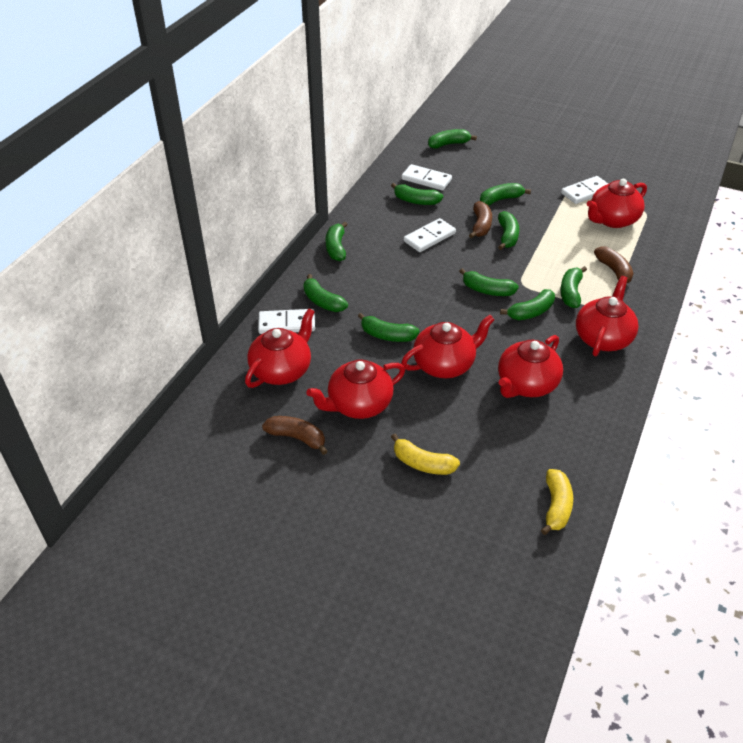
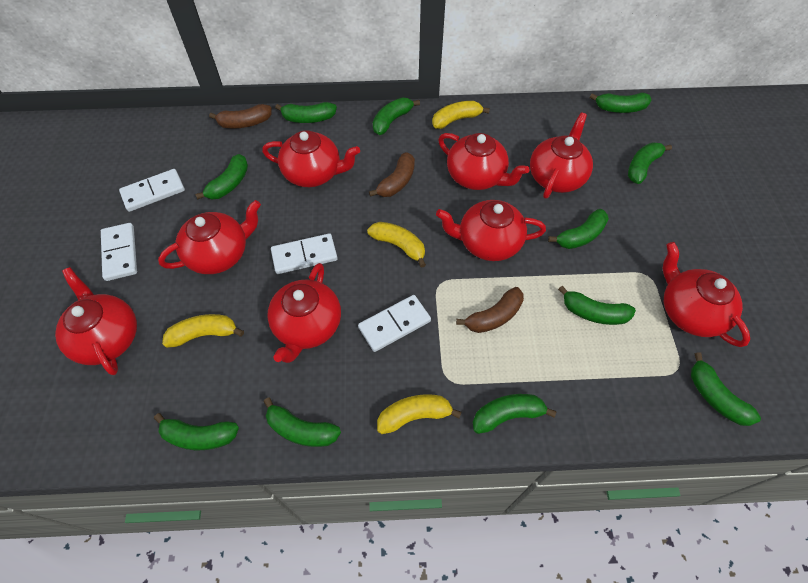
green banana: [303,274,348,312] [326,221,348,261] [358,313,420,342] [391,183,443,205] [428,129,477,148] [459,268,519,296] [480,183,531,206] [498,211,519,250] [500,289,555,320] [560,266,587,308] = 10 -> [154,413,239,450] [195,154,248,199] [263,398,341,447] [275,102,337,123] [373,98,420,135] [472,394,556,434] [548,209,609,249] [558,286,636,325] [590,92,651,113] [628,142,672,184] [691,352,761,426] = 11
red teapot: [245,309,315,388] [306,360,405,419] [401,315,495,378] [498,335,563,398] [576,276,639,356] [587,179,647,228] = 6 -> [55,267,137,375] [158,200,261,274] [262,130,360,187] [268,263,341,363] [436,200,546,261] [438,133,530,190] [530,112,593,199] [663,242,750,347] = 8
yellow banana: [391,434,460,475] [541,469,573,535] = 2 -> [162,314,244,348] [367,222,426,268] [377,394,462,434] [432,101,490,129] = 4

